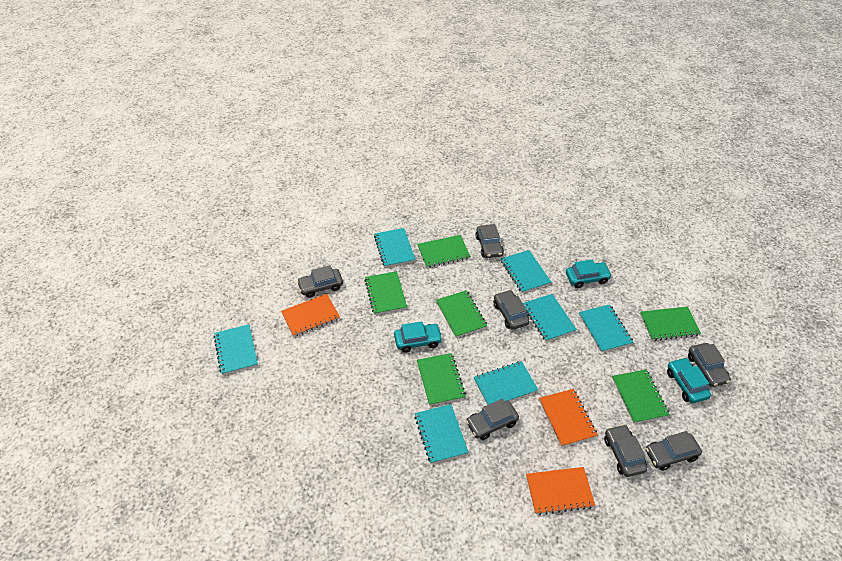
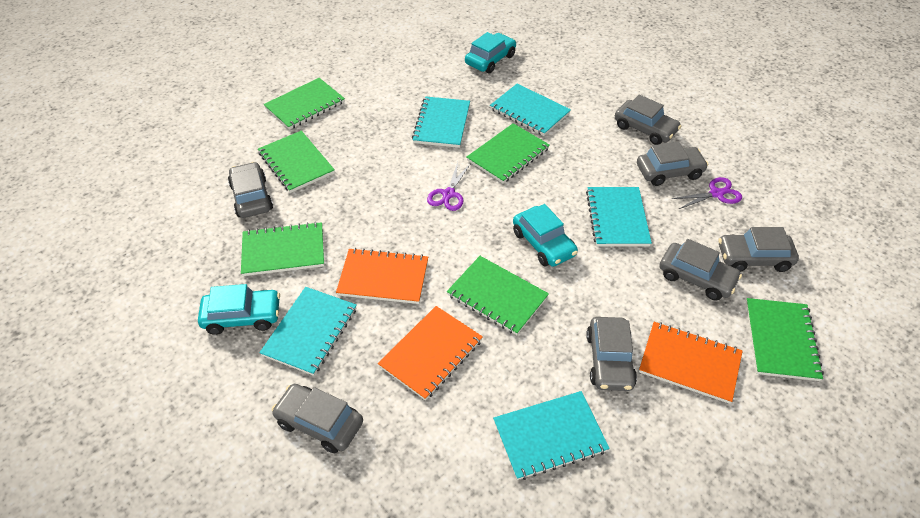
purple scissors: none = 0 -> [427,162,471,211] [672,177,742,209] = 2
turquoise notebook: [214,324,258,375] [374,228,416,267] [415,404,469,464] [474,361,538,405] [501,250,551,293] [523,294,577,342] [579,304,634,353] = 7 -> [259,287,357,376] [412,96,470,148] [490,84,571,136] [493,391,610,480] [586,187,652,246] = 5

